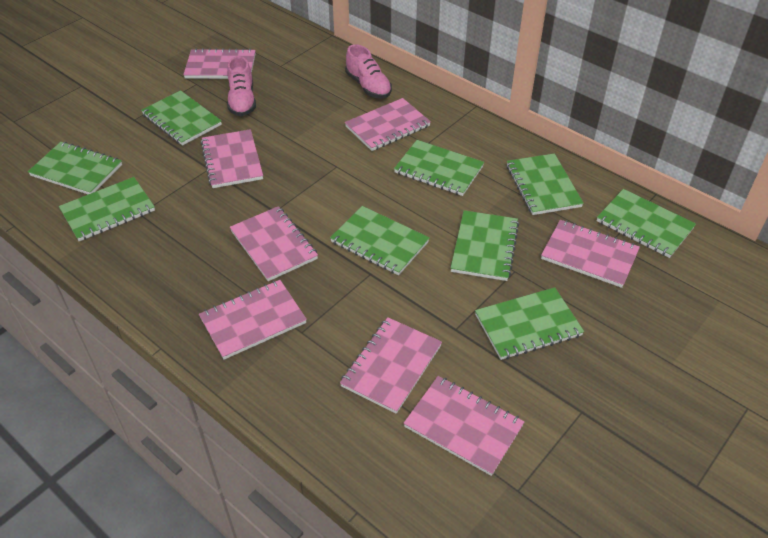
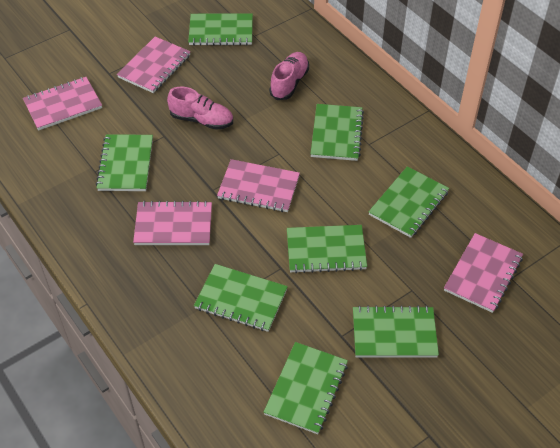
green notebook: [28,142,122,194] [59,177,155,242] [141,90,222,146] [330,206,430,275] [394,140,484,196] [451,210,519,281] [475,287,584,360] [506,153,584,215] [597,189,696,258] = 9 -> [96,134,153,191] [188,13,253,46] [194,264,288,332] [264,342,348,434] [287,225,367,273] [310,104,364,161] [353,306,439,357] [368,166,449,238] = 8
pink notebook: [183,48,256,79] [199,280,307,360] [201,129,263,188] [230,206,318,281] [340,317,442,414] [345,98,431,151] [403,376,525,476] [541,220,640,288] = 8 -> [23,77,102,130] [117,37,191,93] [133,201,212,245] [217,159,300,212] [444,233,523,313] = 5

